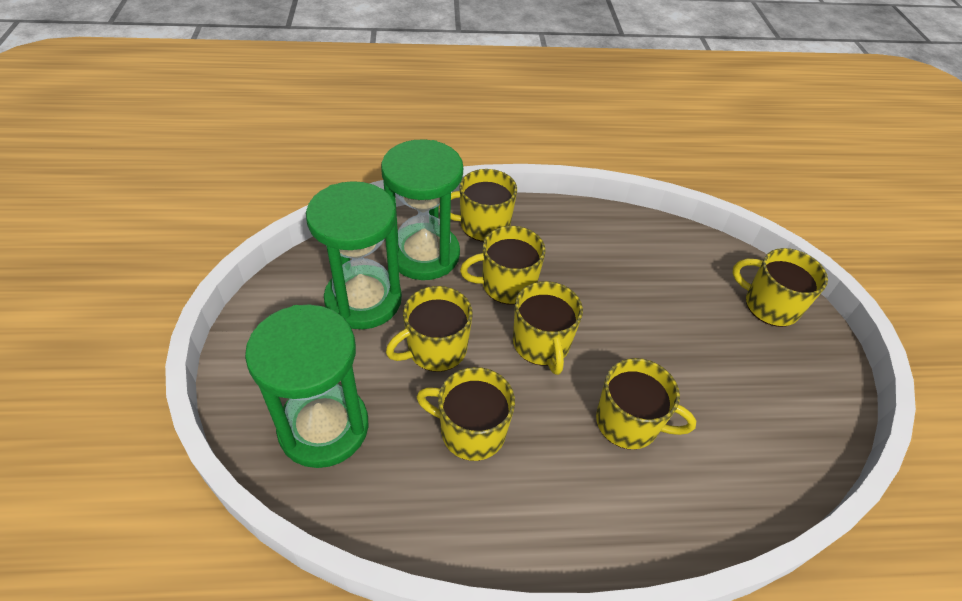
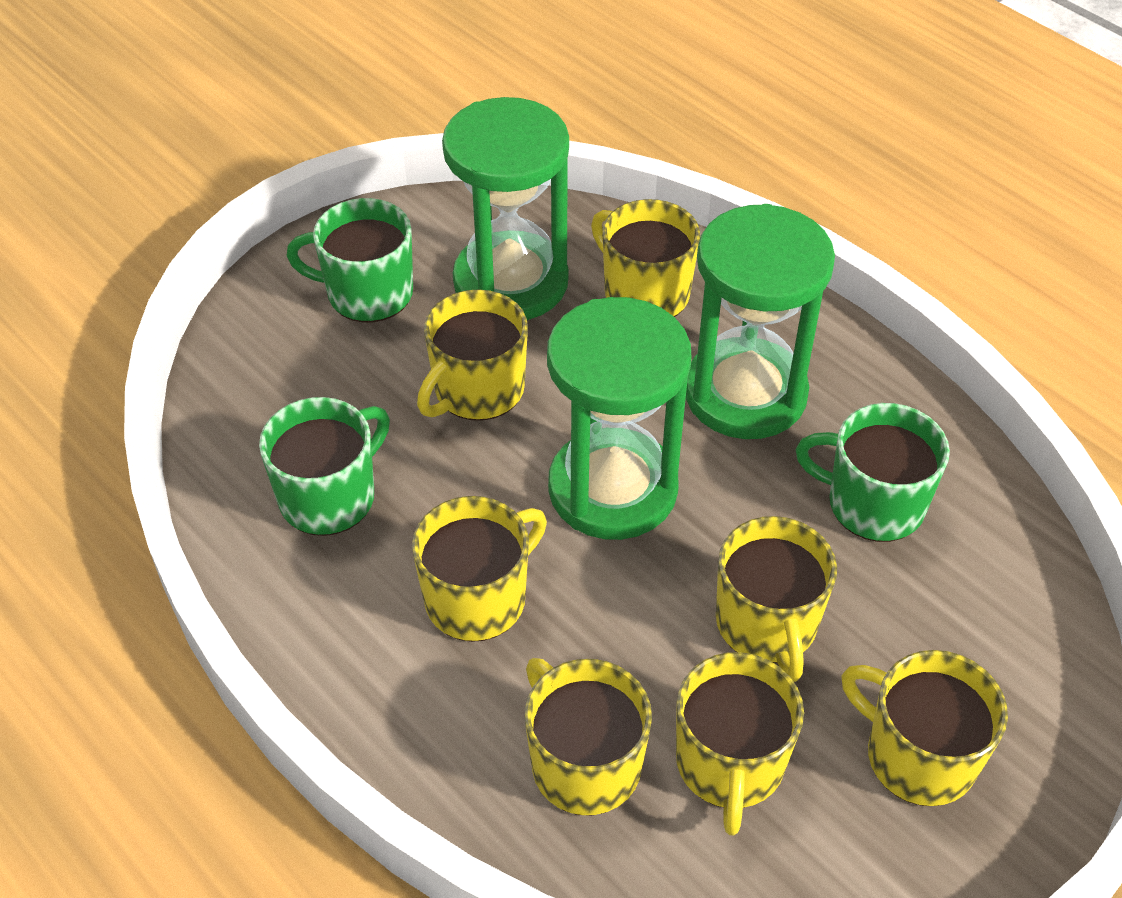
green mug: none = 0 -> [259,397,390,536] [286,198,413,322] [796,403,950,542] = 3

